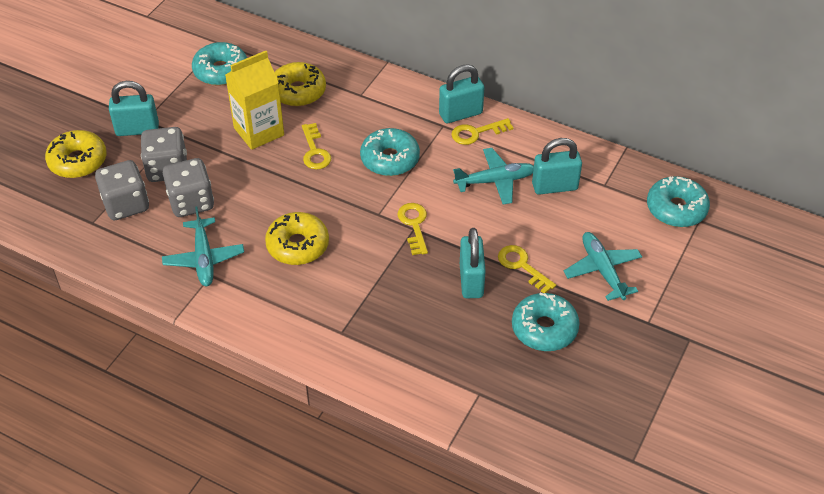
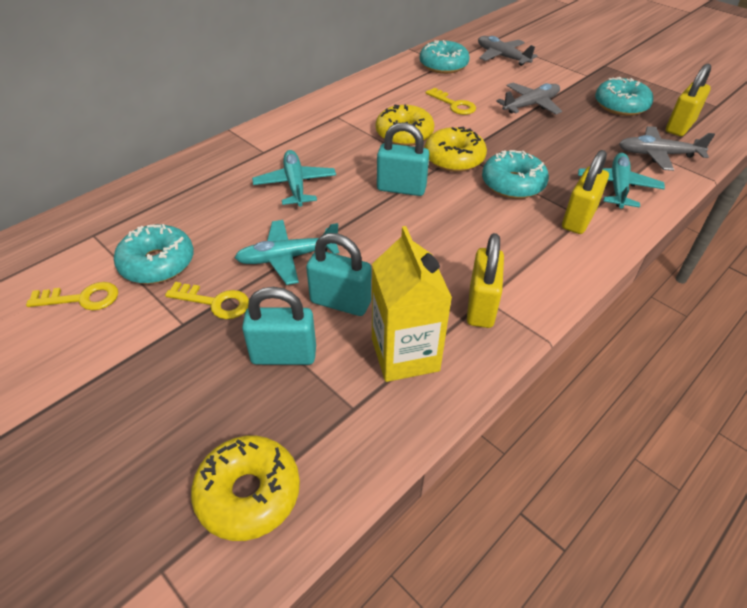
grey dice: [95,160,149,220] [141,127,187,182] [163,158,214,217] = 3 -> none = 0
grey plane: none = 0 -> [478,36,538,66] [496,83,562,115] [619,126,715,171] = 3
turquoise padlock: [109,81,159,136] [439,64,484,123] [460,228,486,298] [532,138,582,195] = 4 -> [242,287,316,365] [306,233,371,316] [377,122,429,196] = 3
yellow key: [302,123,331,170] [397,203,428,255] [452,118,513,145] [498,245,556,293] = 4 -> [26,282,118,310] [165,282,249,319] [425,88,476,115] = 3
yellow padlock: none = 0 -> [467,233,504,328] [562,150,609,234] [666,64,711,136] = 3

